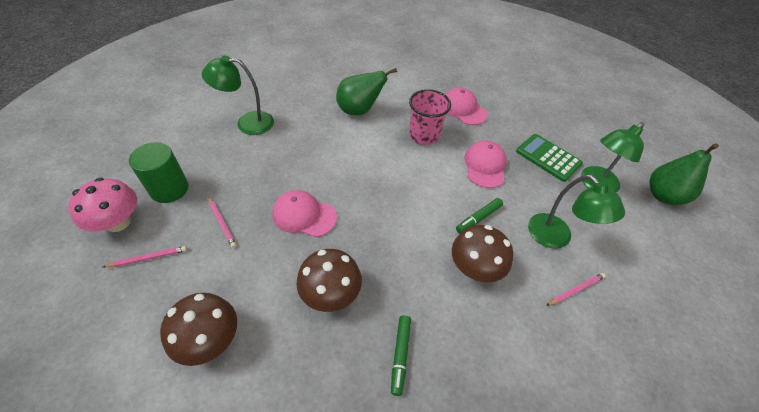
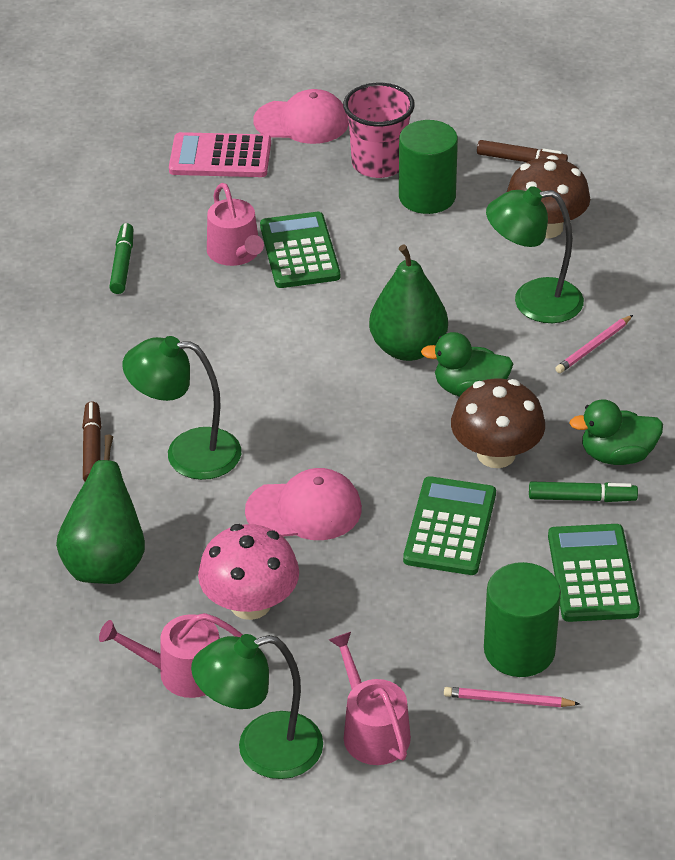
brown marker: none = 0 -> [82,401,101,482] [477,140,568,162] = 2
brown mushroom: [160,293,237,366] [296,249,362,312] [452,225,513,283] = 3 -> [451,378,545,468] [507,155,590,238] = 2
green calculator: [516,134,583,182] = 1 -> [260,212,340,288] [403,476,496,575] [548,524,640,622] = 3
green cylinder: [129,142,189,203] = 1 -> [399,120,458,214] [484,562,561,677] = 2
green duck: none = 0 -> [421,332,513,397] [569,399,663,465] = 2
pink calculator: none = 0 -> [169,132,271,177] = 1
pink cap: [272,190,337,237] [445,88,488,125] [464,141,507,188] = 3 -> [245,468,362,540] [253,89,349,144] = 2
pink pencil: [103,246,187,267] [208,196,236,248] [546,273,606,306] = 3 -> [444,687,580,707] [555,315,633,373] = 2
pink watering can: none = 0 -> [99,613,243,698] [207,183,264,266] [329,632,411,765] = 3

